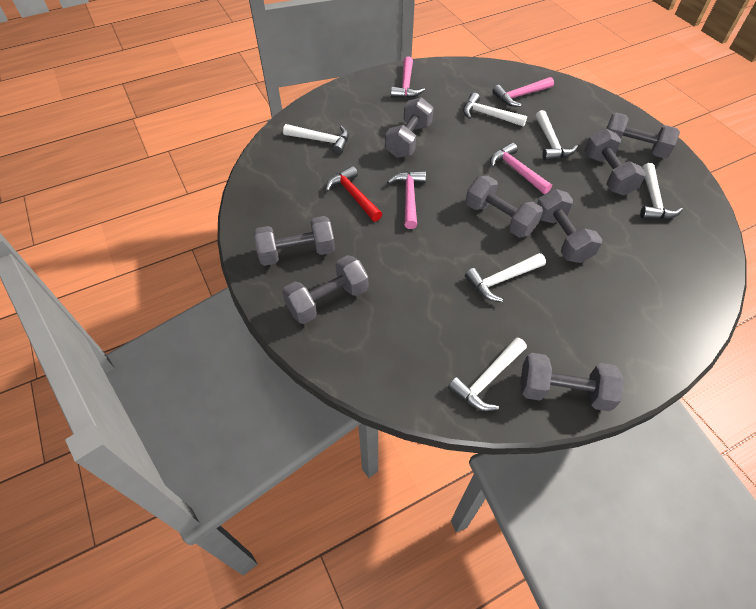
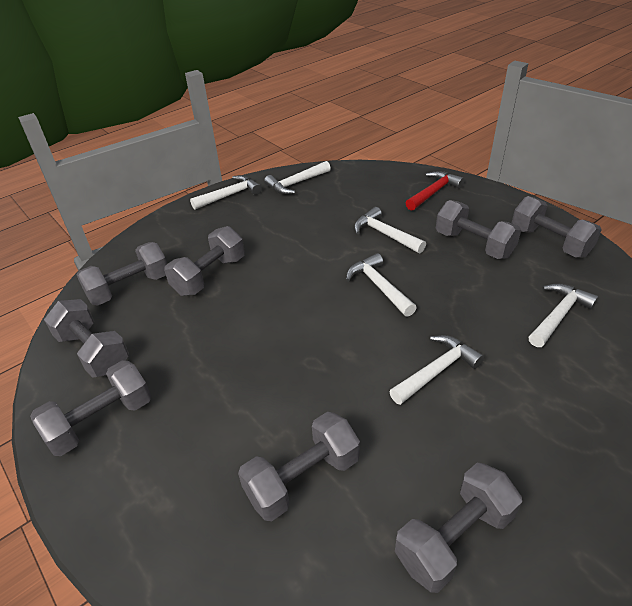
pink hammer: [387,171,426,229] [391,56,425,98] [490,143,552,194] [492,77,554,107] = 4 -> none = 0

